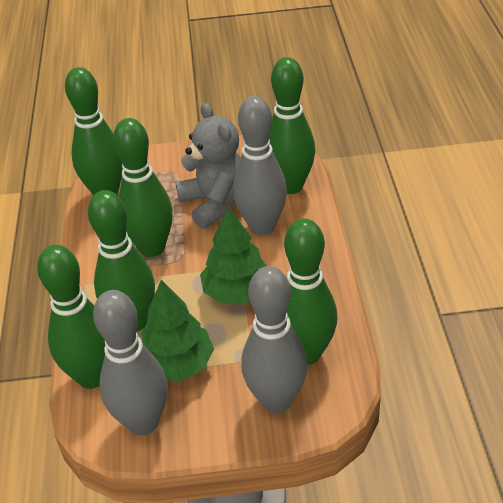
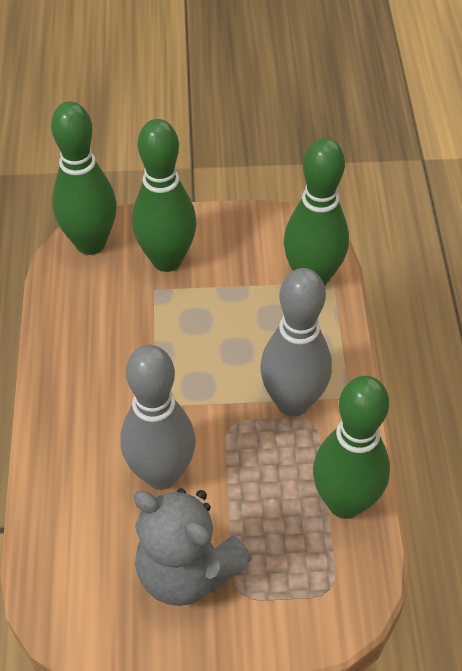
green bowling pin: [37,245,105,389] [65,67,123,195] [88,190,155,332] [113,118,173,257] [269,57,315,194] [284,219,338,365] = 6 -> [51,102,117,255] [132,119,197,272] [284,138,349,286] [313,376,390,519] = 4
green tree: [141,280,214,382] [200,206,267,304] = 2 -> none = 0
grey bowling pin: [93,290,168,436] [233,96,287,235] [241,266,308,413] = 3 -> [120,345,195,490] [260,268,332,417] = 2

